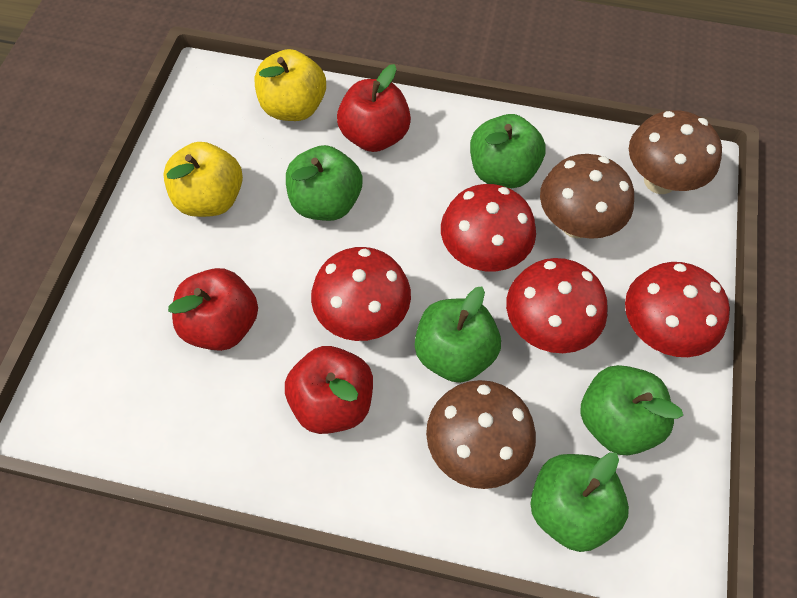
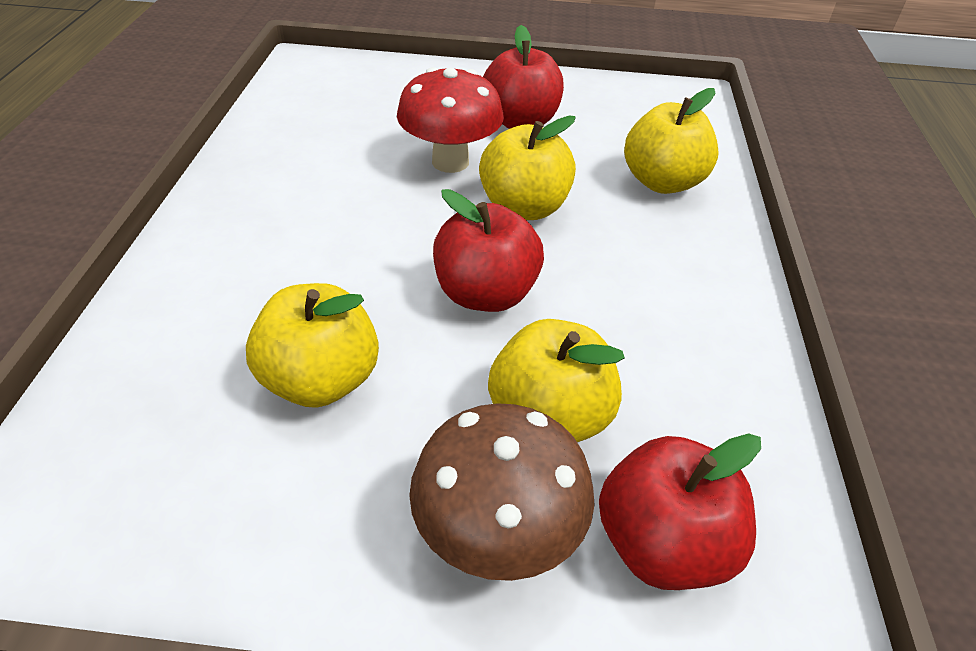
brown mushroom: [426,380,536,489] [540,154,634,239] [629,110,722,194] = 3 -> [409,403,595,581] = 1
green apple: [286,145,362,221] [415,287,501,383] [470,114,546,188] [530,453,629,552] [580,365,683,455] = 5 -> none = 0
red mushroom: [311,247,411,341] [441,184,536,271] [506,258,608,353] [625,262,730,357] = 4 -> [397,67,504,173] = 1
yellow apple: [163,142,243,217] [255,49,326,121] = 2 -> [246,283,379,408] [479,115,576,220] [488,319,625,442] [624,88,719,194] = 4

